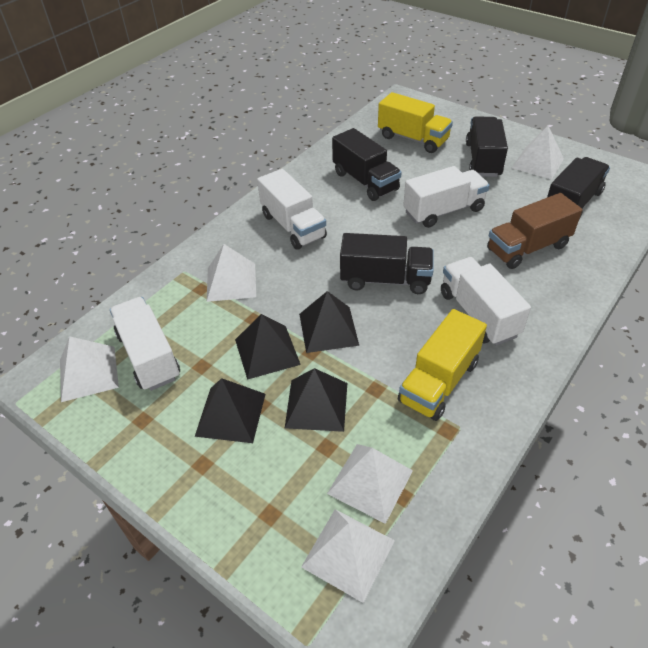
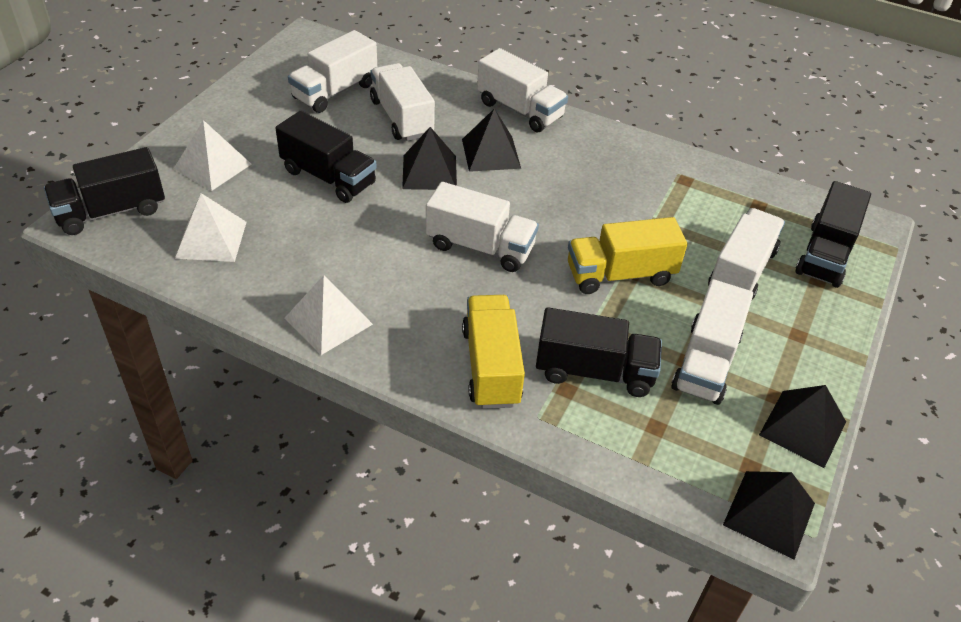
brown truck: [487,193,582,269] = 1 -> none = 0
white pyramid: [60,336,119,402] [207,244,256,302] [301,509,395,603] [327,444,413,524] [512,126,564,180] = 5 -> [174,120,251,191] [175,193,247,262] [285,275,373,355] = 3
white truck: [110,297,180,391] [257,169,327,250] [403,166,490,228] [441,257,531,346] = 4 -> [288,30,377,113] [370,63,435,141] [426,182,539,272] [477,48,568,132] [671,279,753,405] [708,208,785,299] = 6

